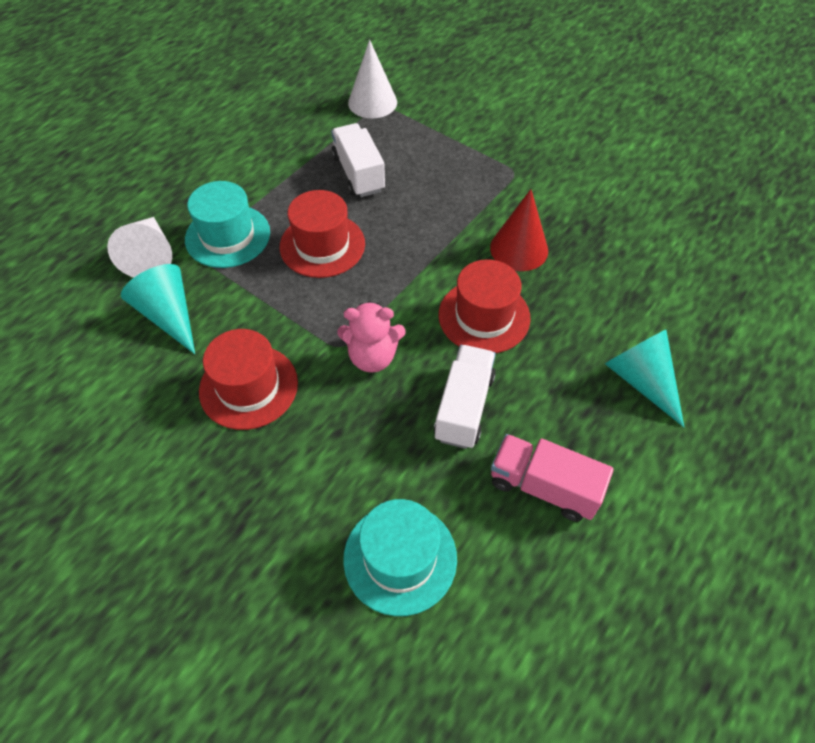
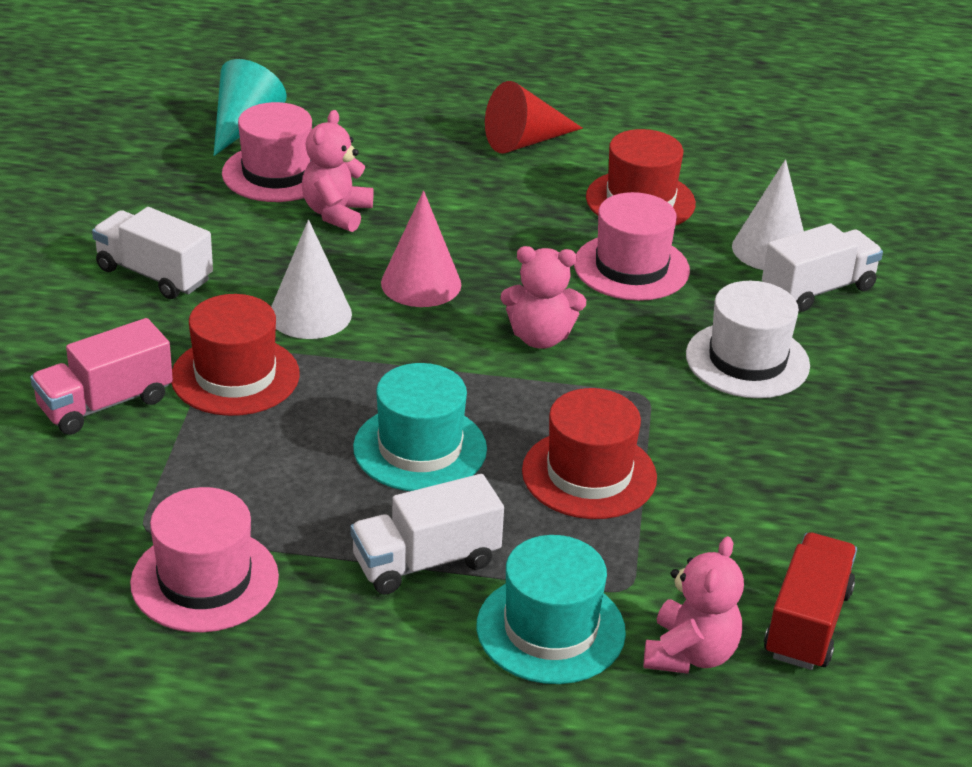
pink cone: none = 0 -> [381,191,461,307] = 1
pink hat: none = 0 -> [130,487,279,632] [222,102,312,202] [574,192,690,301] = 3
pink teddy bear: [337,301,406,373] = 1 -> [302,110,374,232] [501,246,586,349] [644,536,744,674] = 3
red truck: none = 0 -> [764,532,857,670] = 1
turquoise cone: [121,264,195,354] [605,330,684,427] = 2 -> [214,59,287,156] = 1
white hat: none = 0 -> [686,281,810,398] = 1
white truck: [331,123,385,197] [434,345,496,449] = 2 -> [92,207,213,299] [350,474,504,595] [762,223,883,312] = 3

